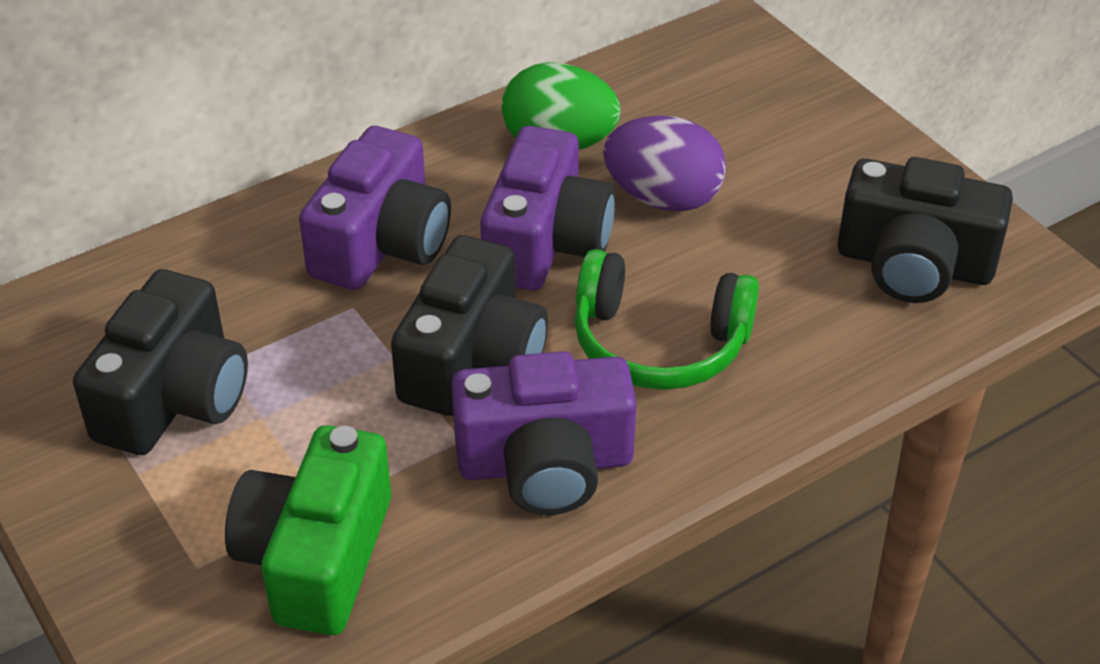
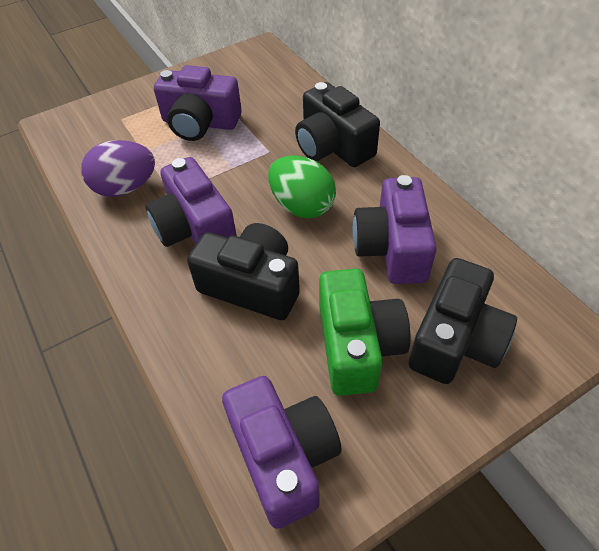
green headphones: [574,249,759,390] = 1 -> none = 0
purple camera: [299,126,451,290] [452,351,636,515] [480,126,615,291] = 3 -> [145,157,237,247] [154,65,242,141] [222,376,342,529] [353,175,437,284] = 4

